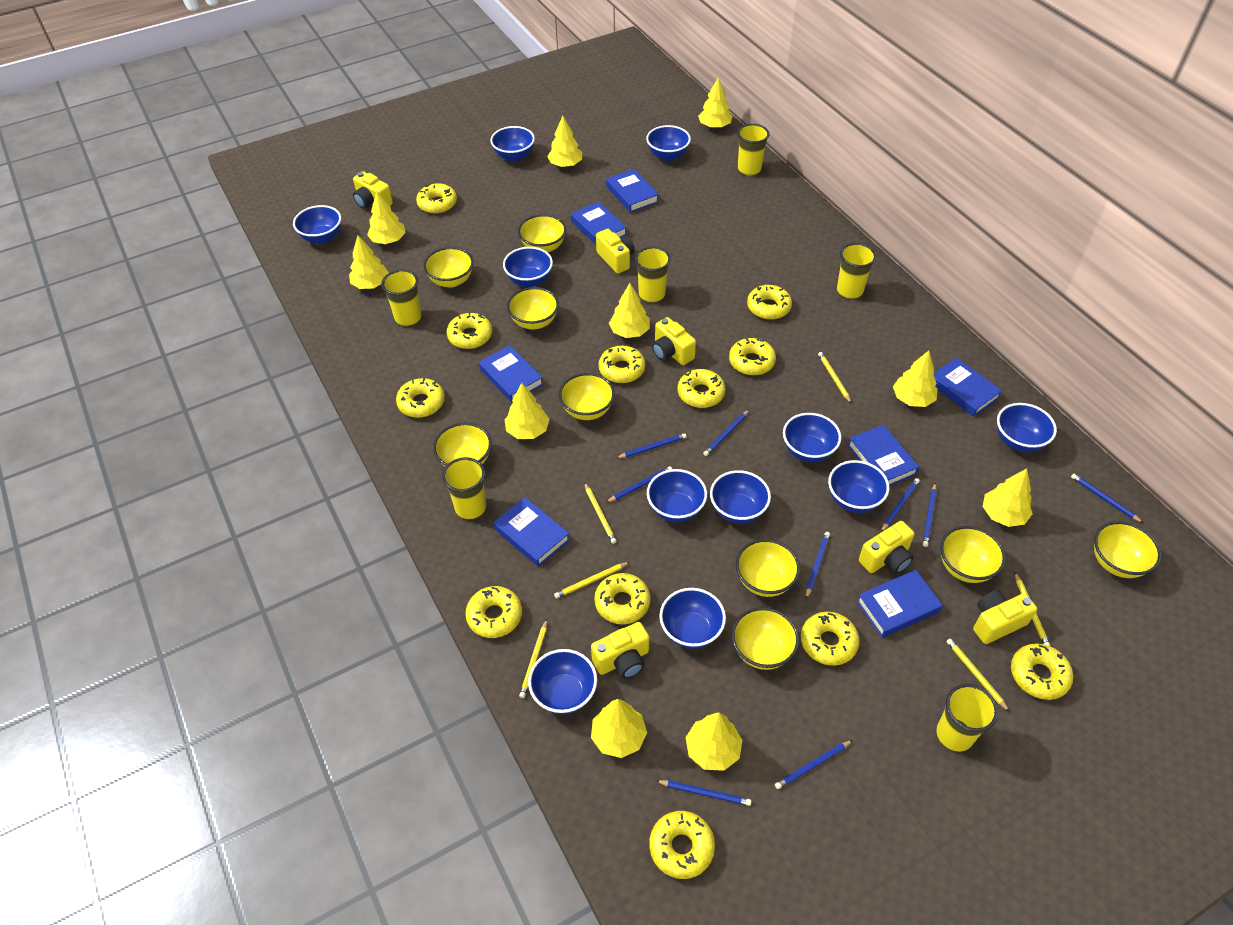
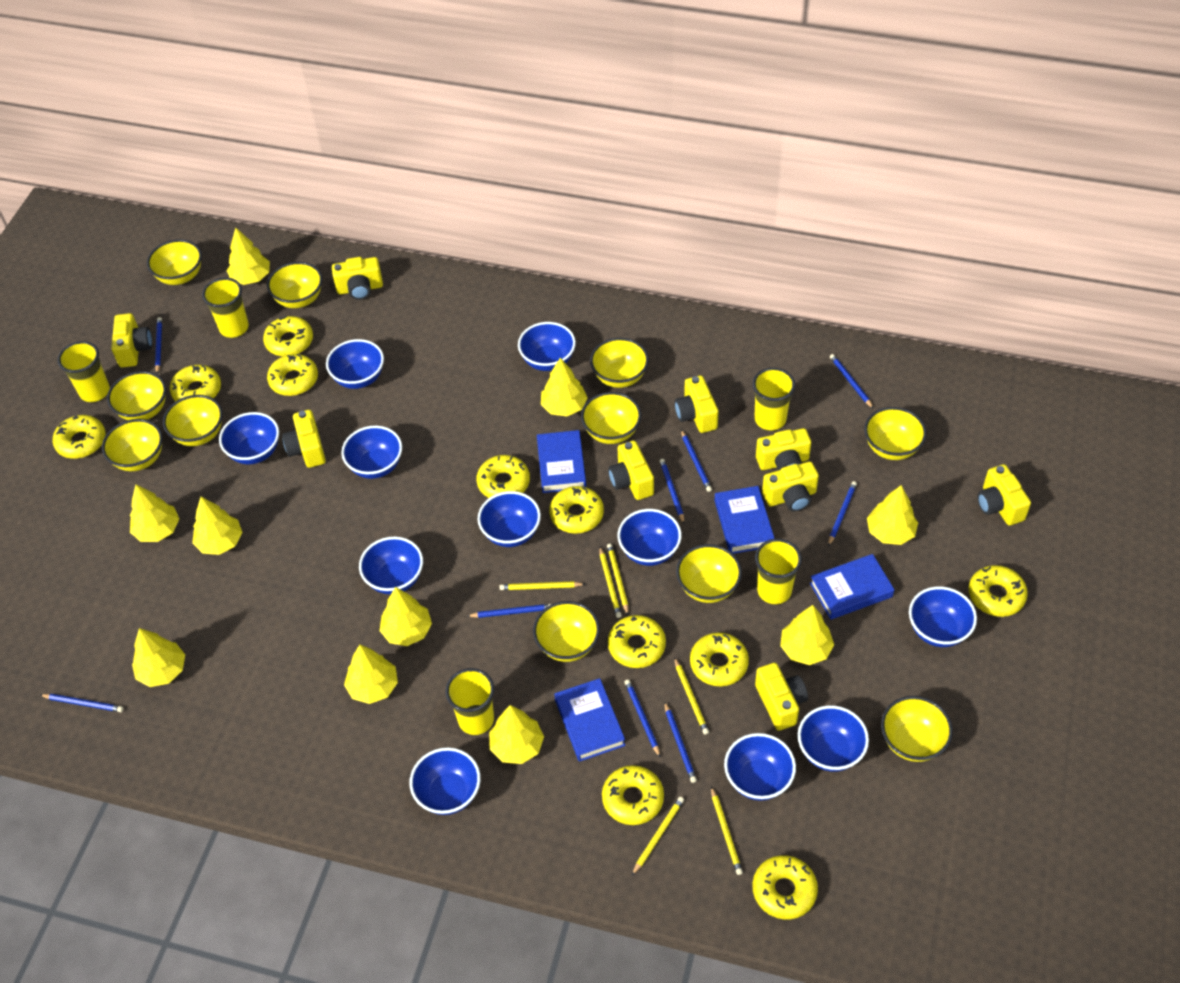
blue book: [479,345,543,402] [493,497,570,567] [571,201,627,245] [606,169,659,213] [847,424,919,486] [857,570,943,638] [934,358,1002,417] = 7 -> [537,430,586,493] [554,678,625,762] [715,486,775,554] [810,554,895,620] = 4
yellow bowl: [424,247,474,288] [433,423,492,467] [507,287,559,329] [518,214,566,253] [559,373,615,420] [731,607,799,670] [736,539,800,597] [940,526,1006,583] [1094,521,1161,578] = 9 -> [102,419,163,471] [107,371,166,420] [147,239,202,285] [163,395,223,446] [267,262,322,308] [533,601,600,662] [581,392,641,444] [590,338,649,388] [676,544,742,603] [864,407,927,460] [881,696,953,762] = 11
yellow camera: [353,171,393,208] [591,622,649,679] [596,229,635,274] [652,317,696,365] [859,521,915,574] [973,590,1037,644] = 6 -> [111,313,152,367] [282,410,326,468] [332,257,383,300] [608,440,654,500] [674,375,719,433] [755,663,808,731] [756,428,811,470] [762,462,819,512] [977,464,1031,526] = 9
yellow cup: [381,270,422,326] [442,457,486,519] [635,247,671,302] [737,124,769,176] [837,243,876,299] [936,684,998,752] = 6 -> [57,341,110,402] [202,278,249,338] [445,668,494,735] [752,368,795,431] [755,539,802,605] = 5
yellow donut: [396,378,445,418] [416,183,457,214] [446,312,492,349] [465,586,522,638] [594,573,650,624] [599,346,645,383] [649,811,715,879] [678,369,725,408] [729,338,776,375] [747,285,792,320] [801,612,860,666] [1011,643,1073,700] = 12 -> [53,415,106,459] [170,365,221,402] [263,316,313,357] [267,354,318,396] [476,455,530,498] [549,486,604,534] [602,765,664,825] [608,615,666,668] [690,633,749,686] [752,855,818,919] [969,565,1028,617] = 11

